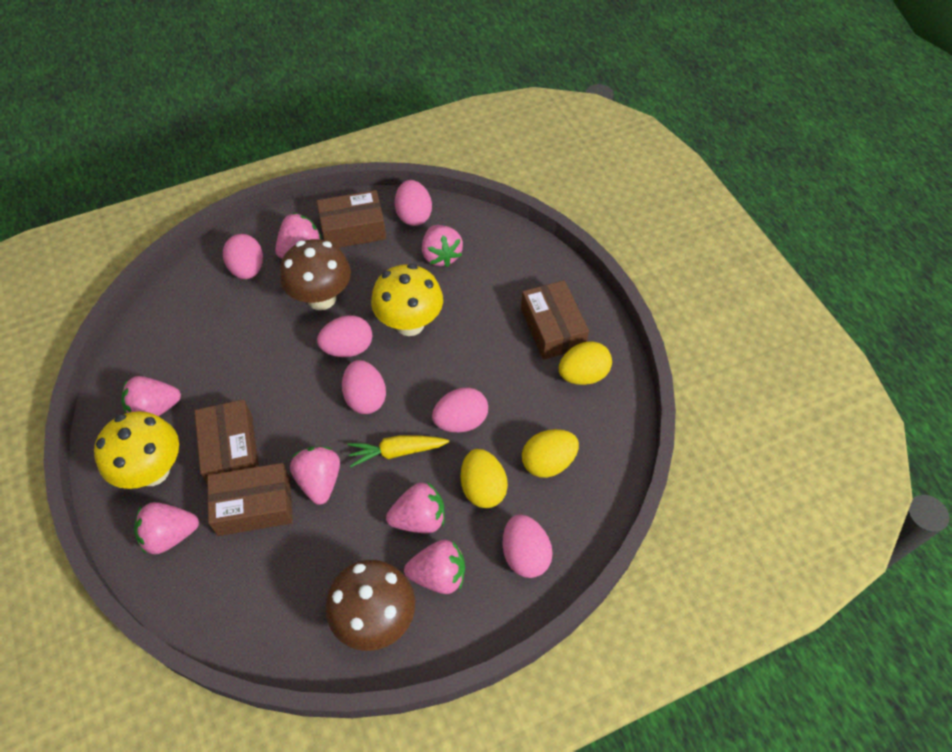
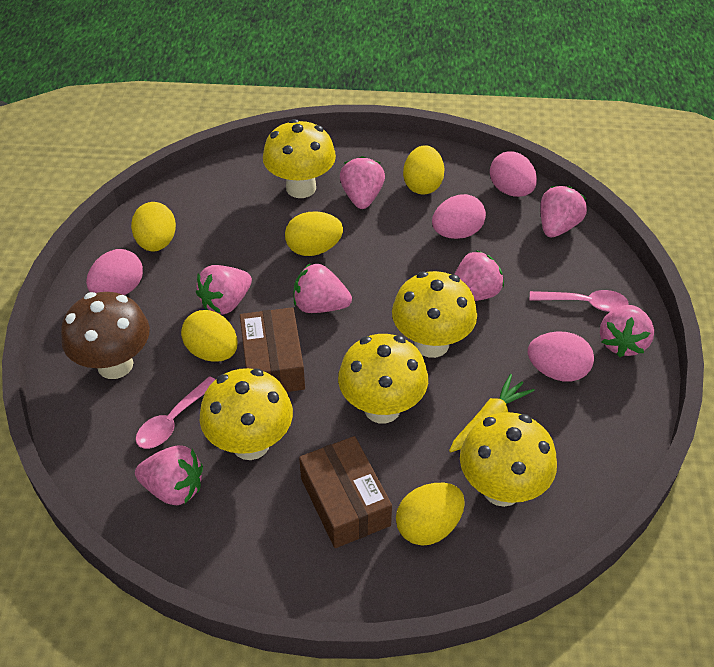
brown box: [194,399,259,484] [207,463,293,536] [317,190,386,248] [521,280,589,360] = 4 -> [240,307,305,392] [299,436,392,548] = 2
brown mushroom: [280,239,351,310] [326,560,415,651] = 2 -> [61,292,150,379] = 1
pink egg: [223,234,263,279] [317,315,372,357] [342,360,386,414] [395,180,432,226] [432,387,488,432] [502,514,553,578] = 6 -> [86,249,143,295] [432,194,486,239] [490,151,537,197] [528,331,594,382] = 4
pink spoon: none = 0 -> [136,376,216,449] [530,290,629,312] = 2
yellow egg: [461,449,508,508] [522,429,579,478] [559,341,612,385] = 3 -> [131,202,176,251] [181,310,238,362] [285,212,343,256] [396,483,465,546] [403,145,445,195] = 5
yellow mushroom: [94,411,179,489] [371,264,443,336] = 2 -> [200,368,293,460] [263,119,336,198] [338,334,428,423] [392,271,477,358] [460,412,557,507] = 5

